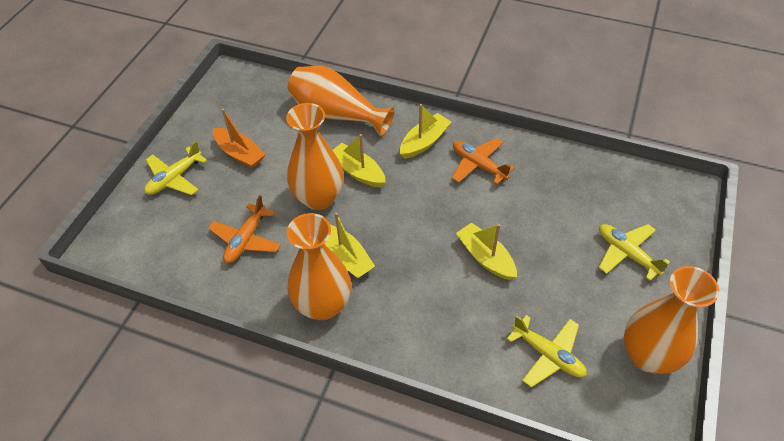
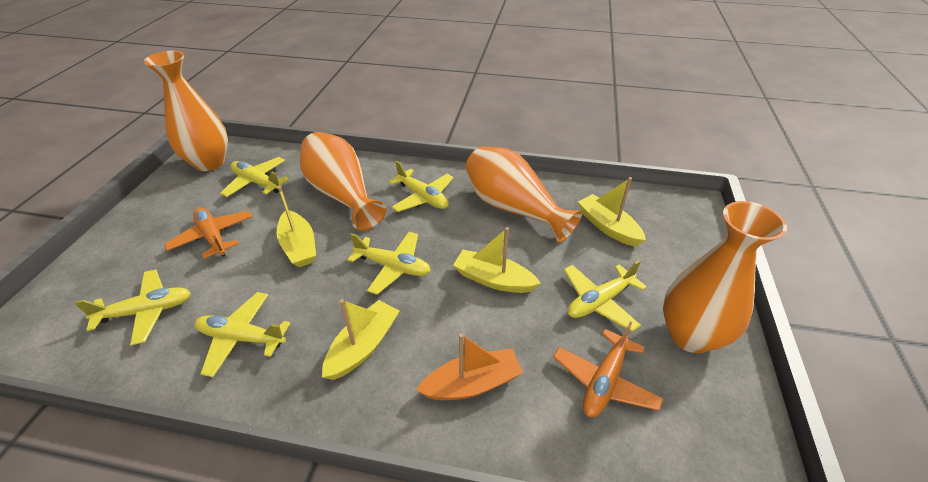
yellow plane: [144,141,207,195] [507,315,587,388] [598,224,670,281] = 3 -> [74,270,191,345] [195,292,290,377] [220,157,289,197] [348,232,431,295] [388,161,454,212] [564,260,647,332] = 6

